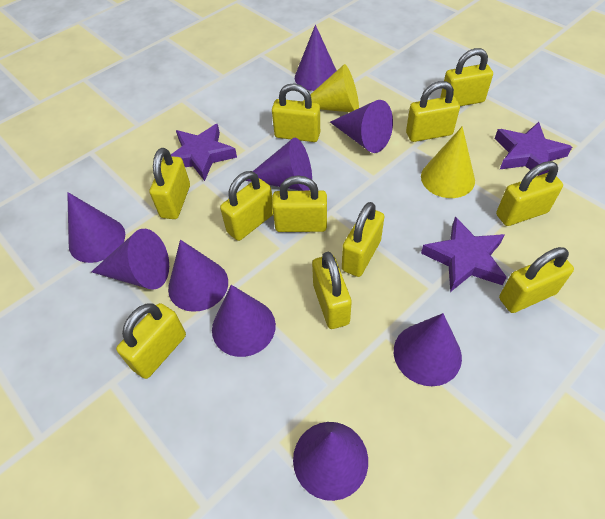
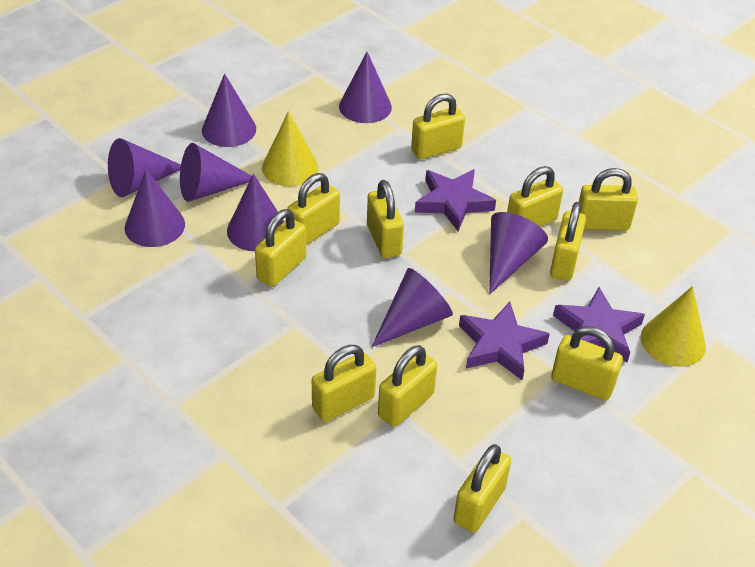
purple cone: [67,192,125,263] [91,229,169,290] [168,240,228,312] [212,285,276,357] [246,138,312,191] [293,422,368,501] [295,25,337,91] [330,100,393,153] [394,313,462,386] = 9 -> [108,138,181,197] [125,169,185,247] [180,143,258,202] [202,73,256,147] [227,174,284,251] [339,52,392,123] [372,268,453,347] [489,212,548,294] = 8

